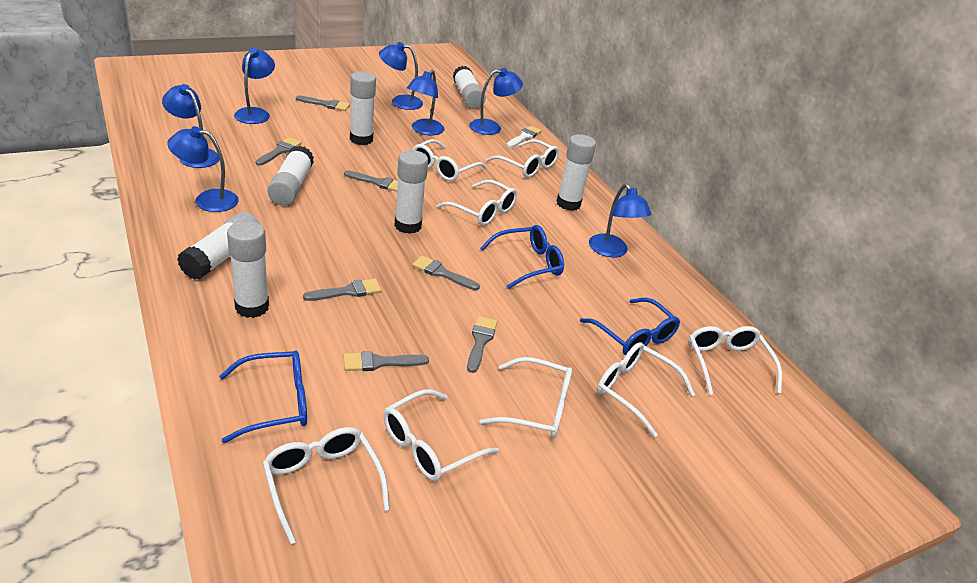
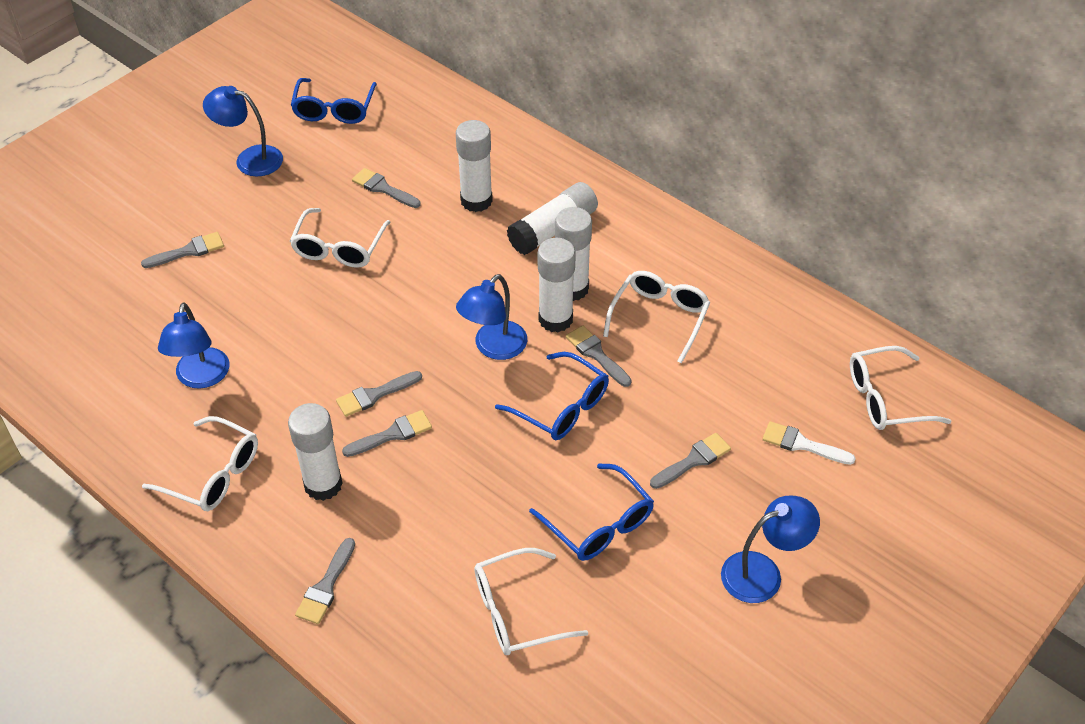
blue lamp: [162,84,220,168] [167,126,239,212] [234,48,275,124] [379,42,423,110] [407,70,445,135] [469,68,523,135] [589,183,651,258] = 7 -> [158,302,230,389] [203,86,283,177] [456,274,527,360] [721,496,820,603] = 4
white glasses: [263,427,390,544] [383,389,499,481] [412,139,487,181] [436,180,517,226] [479,357,572,438] [486,139,559,178] [597,342,695,437] [688,326,782,395] = 8 -> [142,416,258,511] [290,208,391,268] [474,548,588,655] [603,271,710,364] [850,346,952,430] = 5
white glue stick: [177,212,259,280] [227,221,269,318] [267,146,314,206] [350,71,376,145] [394,150,428,234] [453,66,486,109] [556,134,596,211] = 7 -> [288,403,343,501] [456,120,493,212] [507,182,598,255] [538,238,576,332] [555,207,592,301] = 5

